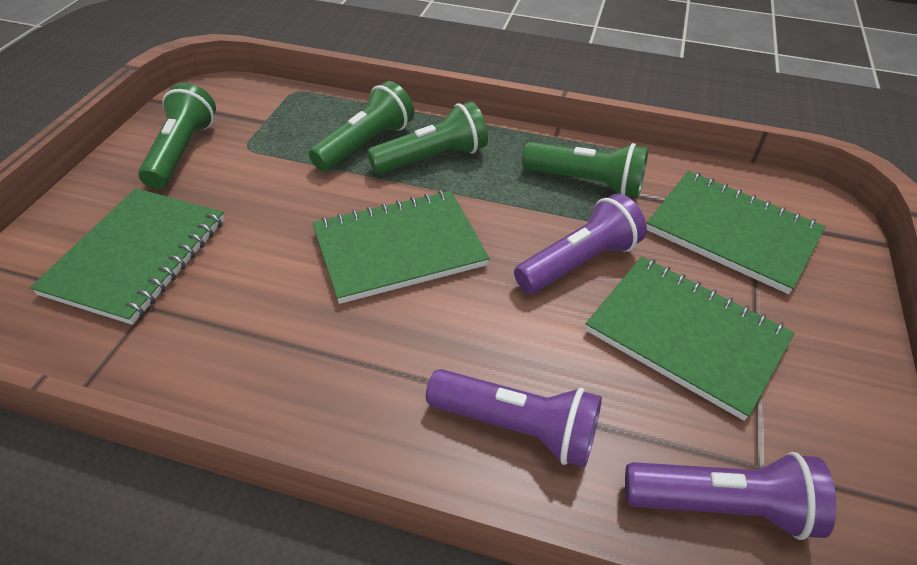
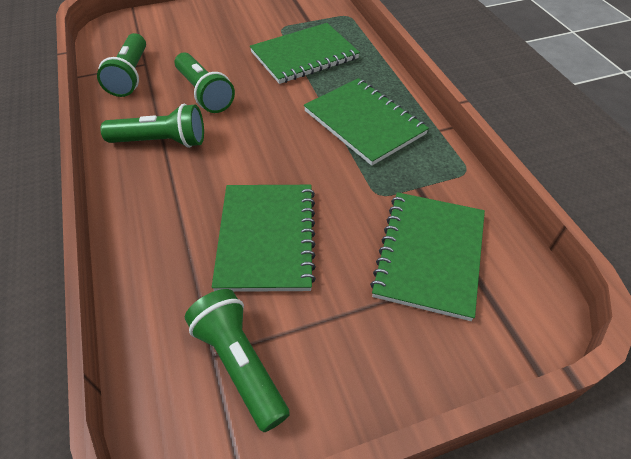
purple flashlight: [426,369,602,468] [514,193,647,294] [625,452,837,540] = 3 -> none = 0

